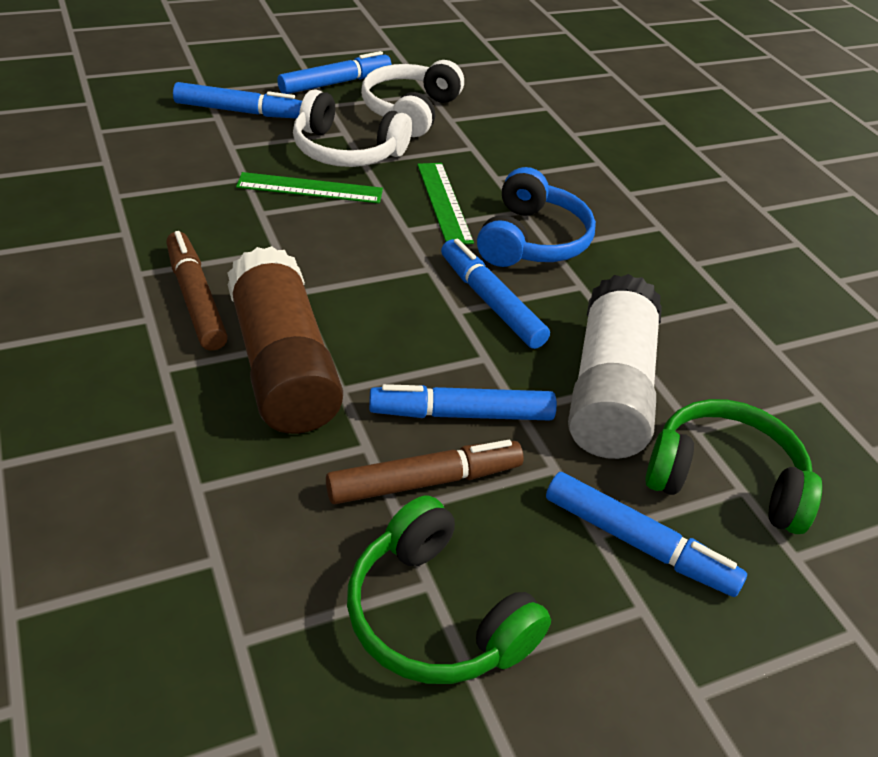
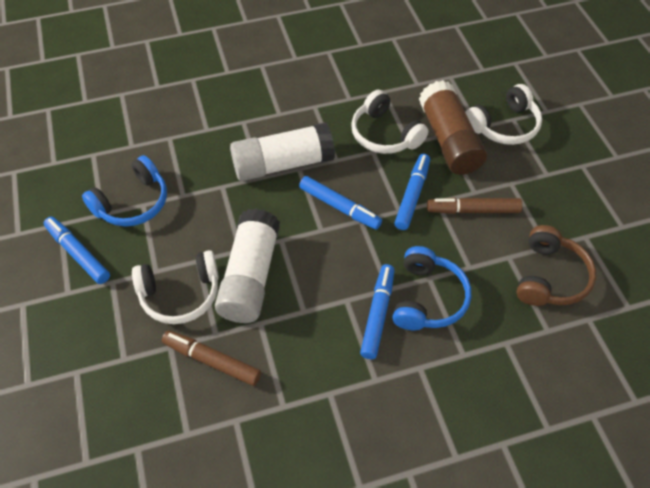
blue headphones: [477,167,596,267] = 1 -> [82,155,167,227] [393,246,471,330] = 2
blue marker: [173,82,302,119] [277,51,391,94] [369,384,557,421] [441,239,550,349] [546,472,747,597] = 5 -> [44,217,110,284] [299,176,382,230] [360,264,394,359] [394,154,430,230] = 4
brown headphones: none = 0 -> [516,225,596,306] = 1
green headphones: [347,496,551,684] [645,399,822,534] = 2 -> none = 0
green ruler: [236,172,383,204] [417,163,474,244] = 2 -> none = 0
white glue stick: [568,274,662,459] = 1 -> [215,208,280,323] [230,123,335,181] = 2
white headphones: [293,90,412,167] [361,60,464,137] = 2 -> [132,250,219,324] [351,90,429,154] [465,84,542,145] = 3

